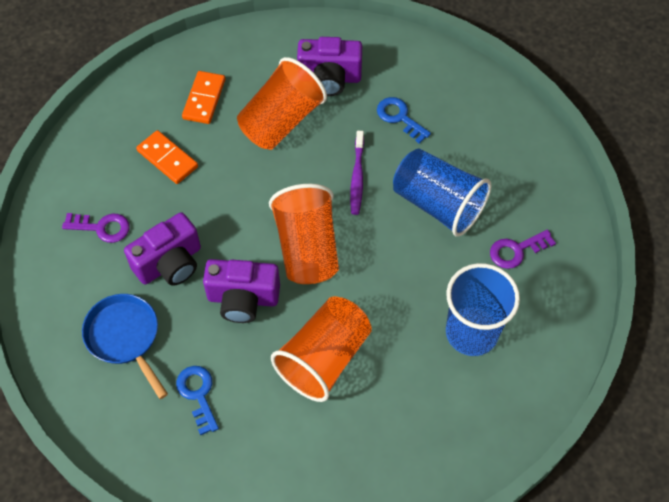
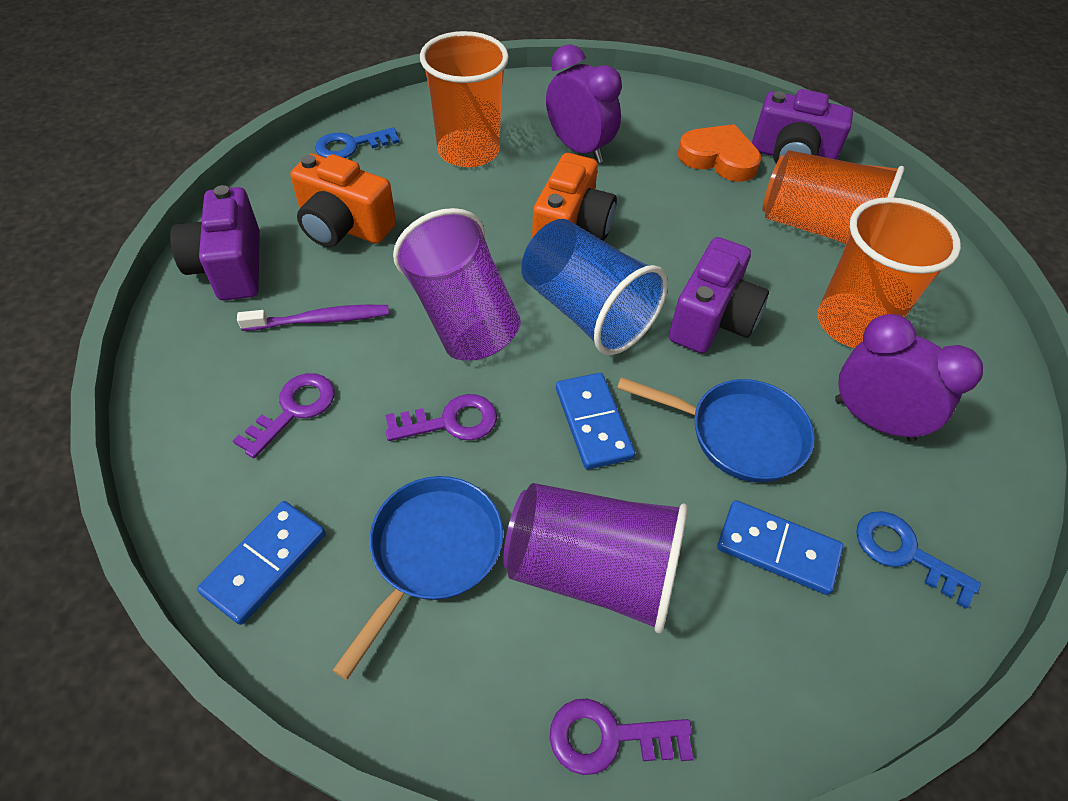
blue cup: [393,149,492,237] [446,263,520,356] = 2 -> [521,219,668,355] = 1
blue domino: none = 0 -> [197,501,326,625] [556,373,635,470] [717,500,843,595] = 3
blue pan: [82,294,168,399] = 1 -> [332,476,503,680] [617,377,814,482] = 2
orange camera: none = 0 -> [290,154,396,247] [532,153,617,241] = 2
orange domino: [136,130,198,184] [182,71,225,124] = 2 -> none = 0
orange heart: none = 0 -> [678,124,761,182] = 1
purple clock: none = 0 -> [546,44,622,163] [835,314,983,442] = 2
purple cup: none = 0 -> [393,208,521,361] [503,483,688,633] = 2
purple key: [62,213,129,243] [490,229,556,269] = 2 -> [233,373,335,458] [385,394,497,441] [550,699,693,775] = 3

